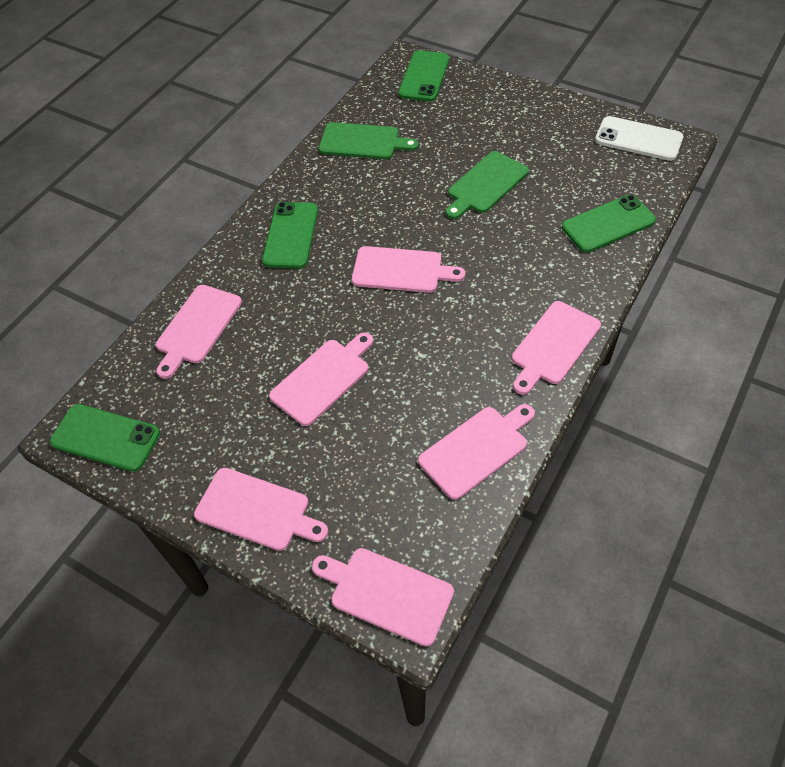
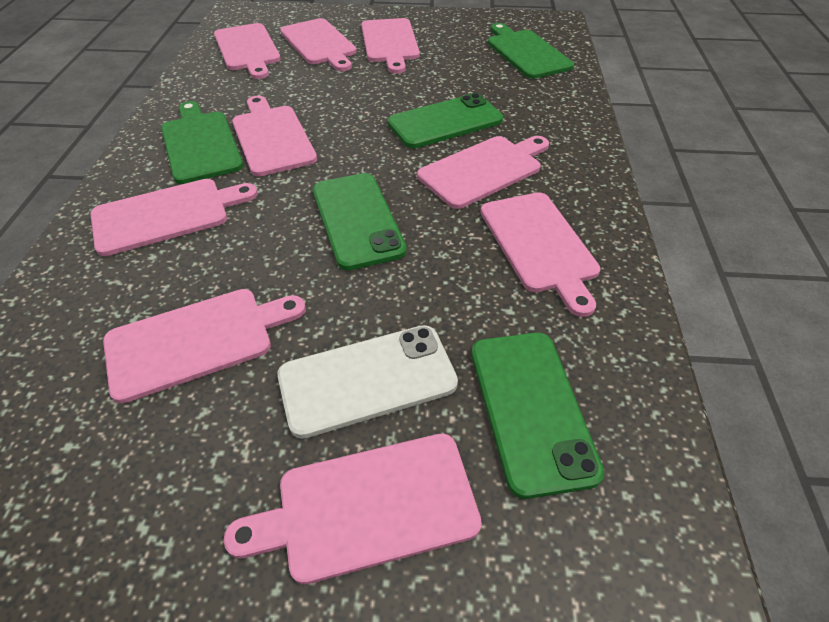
green phone: [50,404,160,472] [262,202,318,269] [398,50,449,102] [562,195,656,253] = 4 -> [313,173,407,271] [388,93,503,148] [471,332,604,499] = 3
pink cutting board: [156,285,242,379] [194,468,328,551] [269,332,373,426] [312,548,454,646] [352,246,465,293] [418,404,535,500] [512,301,601,395] = 7 -> [90,179,258,256] [103,289,306,403] [214,23,281,79] [224,433,482,585] [232,95,317,176] [280,18,357,71] [361,18,420,74] [417,136,549,209] [480,192,600,317] = 9

